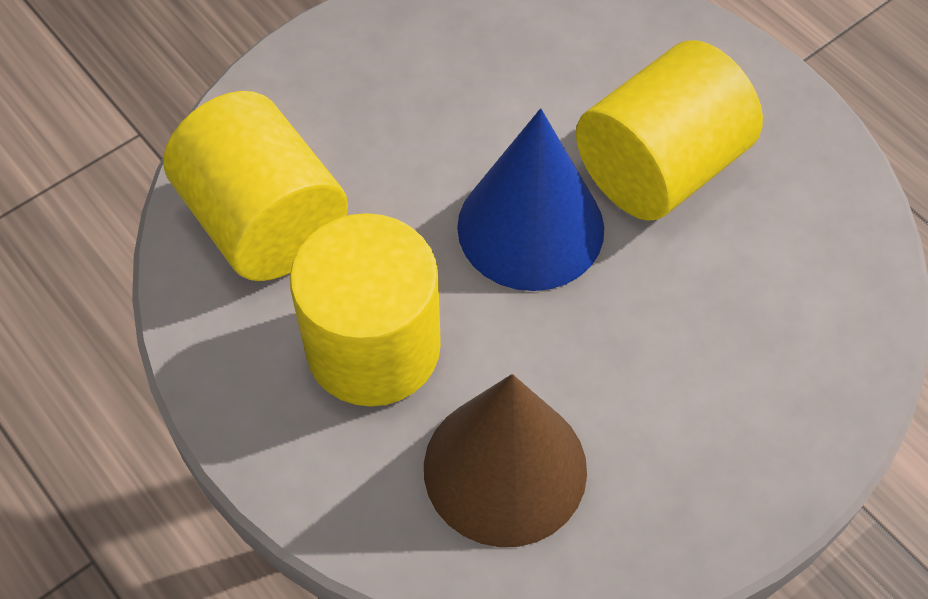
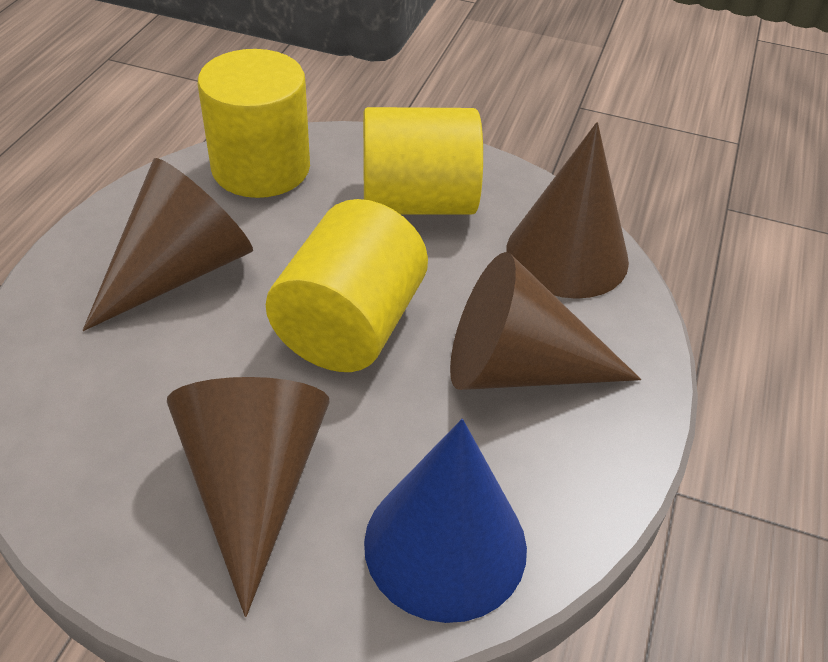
brown cone: [424,374,587,547] = 1 -> [83,158,253,331] [167,377,330,617] [450,252,641,390] [507,122,629,299] = 4

